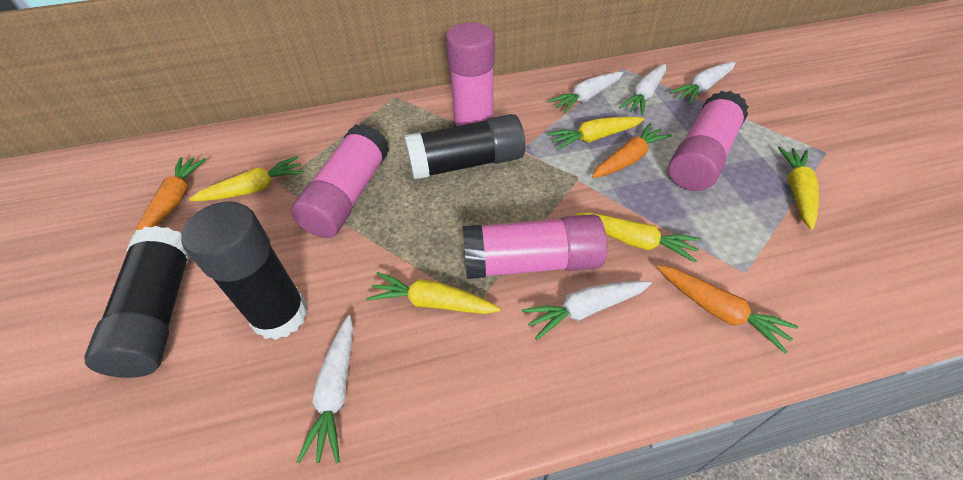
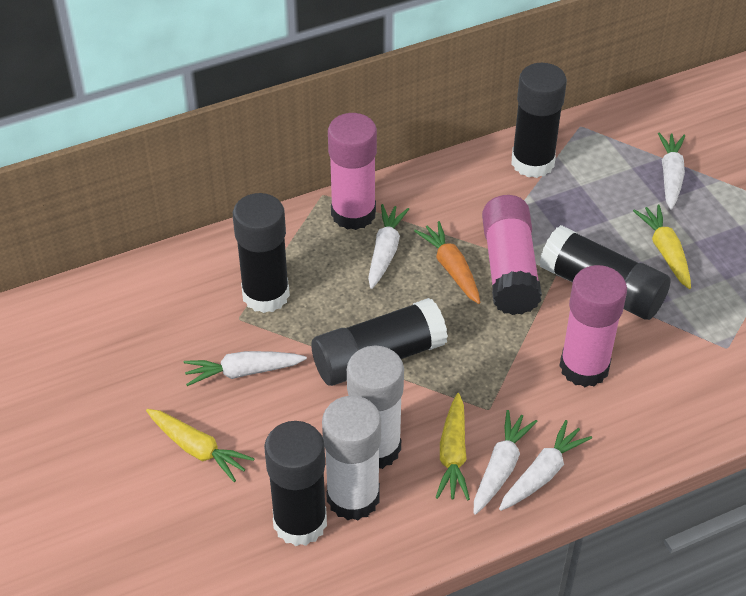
black glue stick: [84,226,190,378] [181,201,308,340] [404,114,525,180] = 3 -> [233,193,290,313] [264,421,327,546] [311,298,448,386] [511,63,567,178] [539,225,671,320] = 5
orange carrot: [136,157,206,230] [592,123,672,178] [657,265,798,353] = 3 -> [414,221,480,304] = 1
pink glue stick: [291,124,390,238] [446,22,495,127] [463,214,607,279] [669,91,749,191] = 4 -> [328,113,377,230] [482,195,542,315] [559,265,627,387] = 3
white glue stick: none = 0 -> [322,396,381,520] [347,346,404,469] = 2
yellow carrot: [189,156,304,201] [366,272,501,314] [547,117,644,150] [575,212,701,263] [778,146,819,230] = 5 -> [146,409,255,482] [435,393,470,500] [633,204,691,289] = 3

